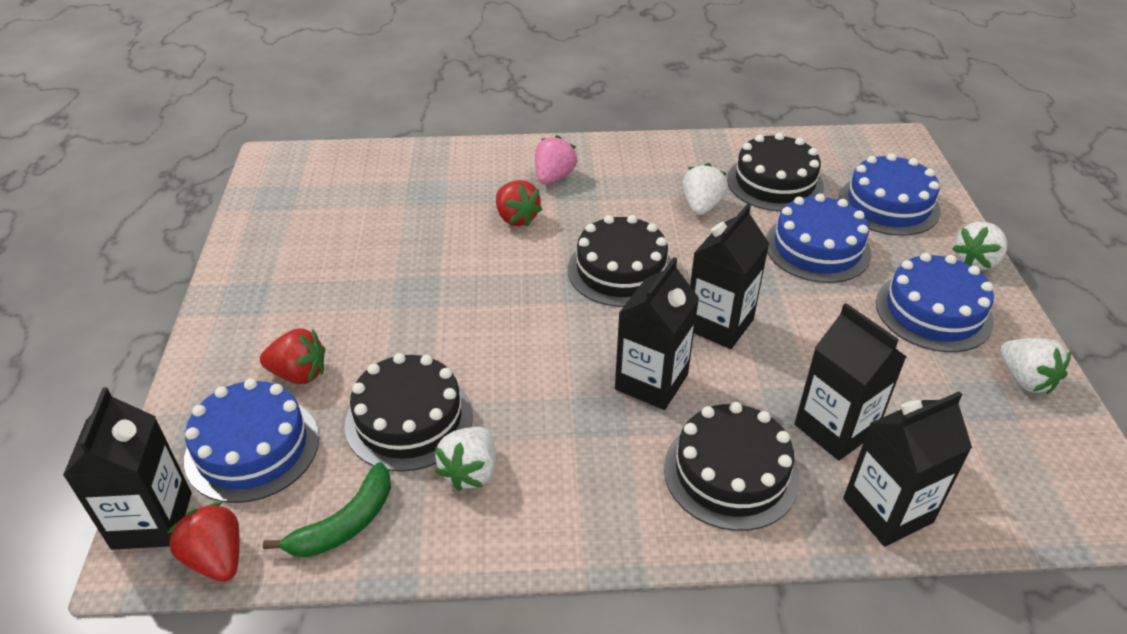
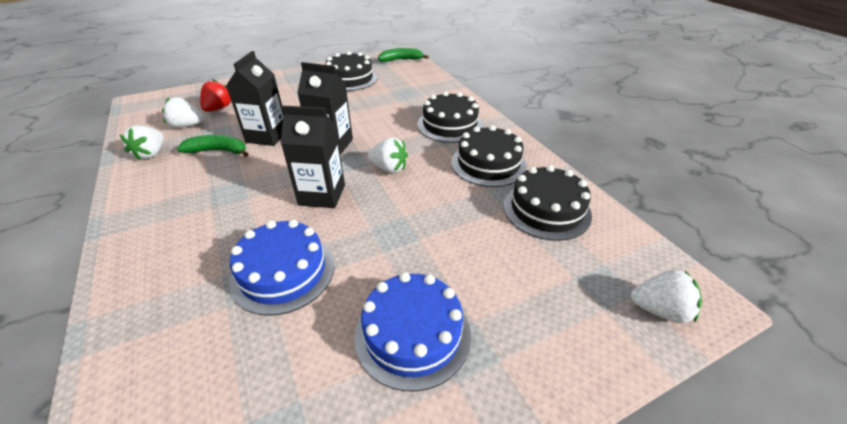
black carton: [63,387,192,550] [615,257,699,410] [690,204,770,349] [795,303,906,461] [843,391,972,546] = 5 -> [226,51,283,146] [281,106,345,208] [297,62,353,155] = 3
blue cake: [184,379,319,503] [766,194,871,283] [838,153,941,236] [876,253,994,352] = 4 -> [229,220,335,316] [354,272,471,391] = 2
green banana: [263,462,391,557] = 1 -> [177,135,248,157] [378,48,429,62] = 2
pink strawberry: [535,135,578,184] = 1 -> none = 0
red strawberry: [167,502,240,582] [260,328,325,384] [496,180,543,227] = 3 -> [200,79,231,112] = 1

